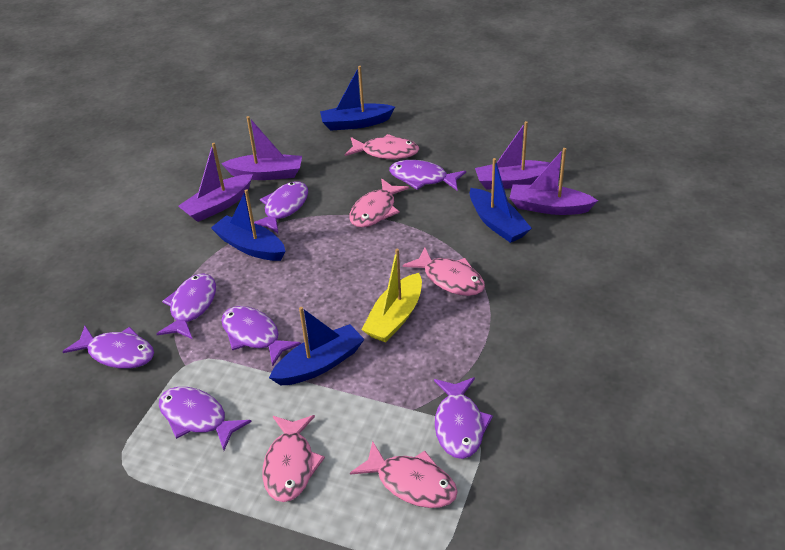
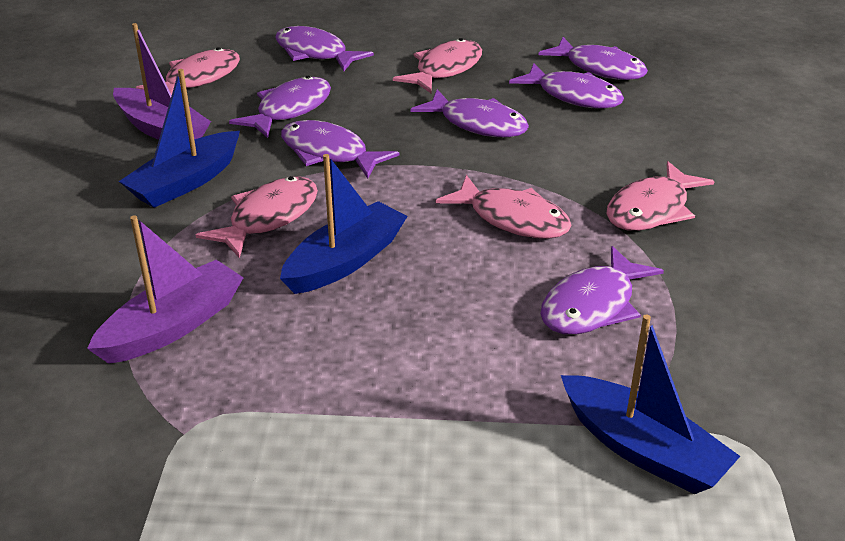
blue boat: [211,189,286,261] [269,307,365,386] [320,66,395,131] [470,158,532,243] = 4 -> [119,69,240,208] [280,154,407,294] [561,315,740,494] = 3
purple boat: [178,143,253,222] [221,116,302,180] [475,121,550,190] [510,148,598,215] = 4 -> [87,215,243,364] [113,23,211,140] = 2
yellow boat: [362,249,422,343] = 1 -> none = 0

